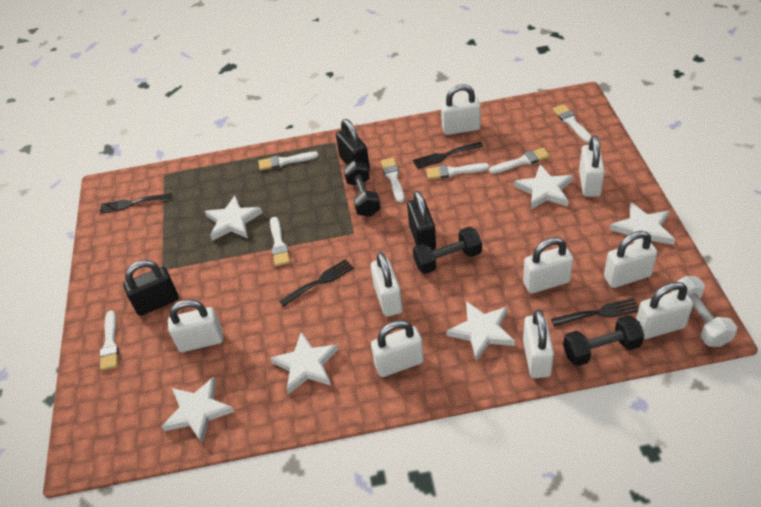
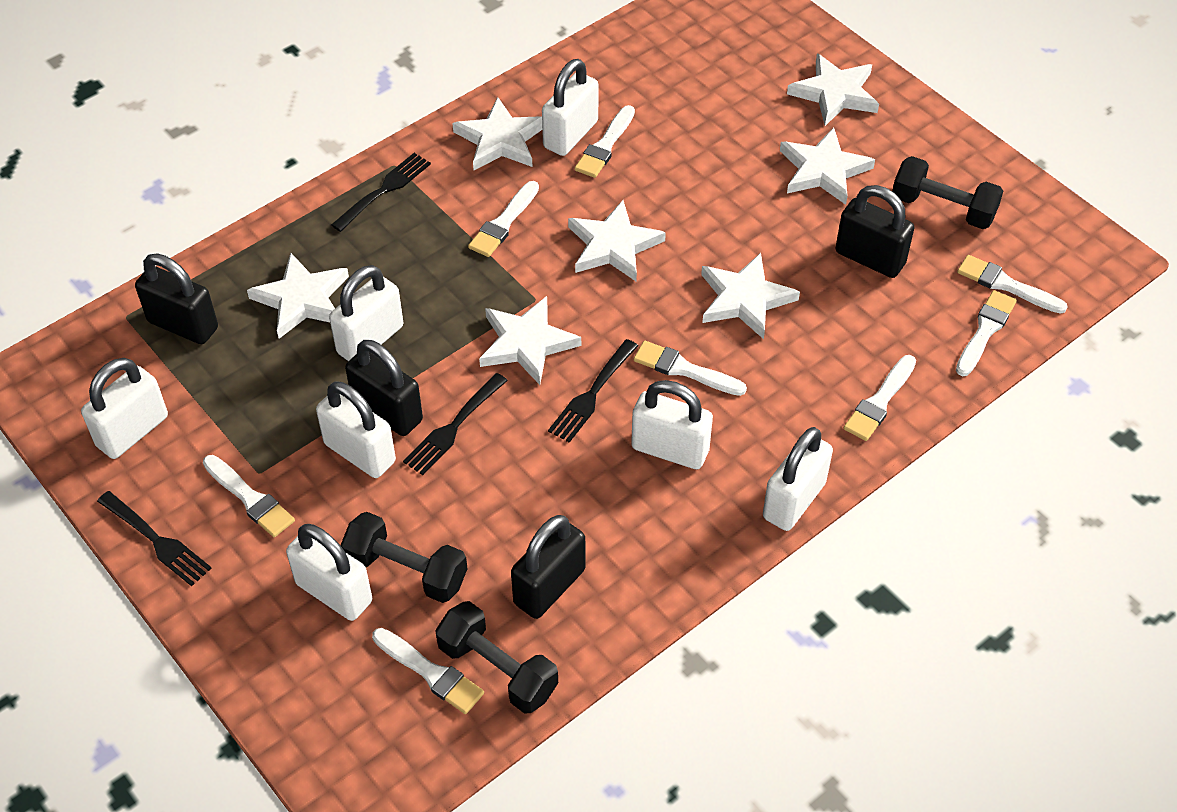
black padlock: [124,260,179,316] [336,119,370,170] [407,190,436,251] = 3 -> [135,253,218,344] [345,340,423,436] [511,515,585,619] [836,185,914,278] = 4
white brush: [100,311,119,371] [258,151,319,171] [270,217,290,266] [381,158,405,203] [426,163,489,180] [489,148,550,174] [553,104,592,143] = 7 -> [203,455,295,537] [372,628,484,714] [468,181,539,257] [575,105,635,178] [634,341,747,396] [844,355,916,441] [956,290,1017,376] [957,255,1068,314] = 8
white dumbbell: [671,276,737,347] = 1 -> none = 0
white padlock: [168,299,223,352] [371,252,403,317] [371,320,424,377] [441,85,481,135] [523,237,573,294] [523,309,554,378] [579,135,605,197] [604,231,657,288] [636,282,693,339] = 9 -> [81,358,168,459] [286,524,372,621] [316,381,396,478] [329,265,404,361] [542,59,598,156] [631,380,713,469] [763,427,833,531] = 7
white star: [161,377,234,443] [204,195,262,241] [270,332,339,394] [446,301,515,361] [514,164,573,210] [610,202,675,245] = 6 -> [247,253,349,339] [452,97,542,170] [479,296,581,385] [568,200,666,281] [701,253,800,339] [780,127,875,205] [787,53,879,126] = 7

